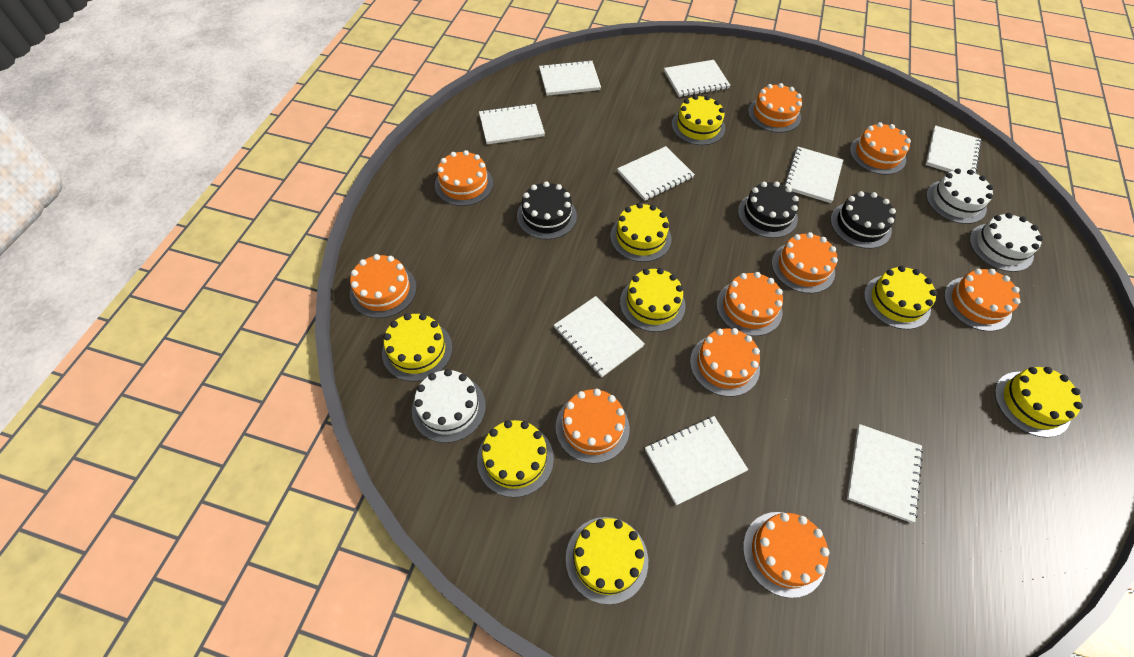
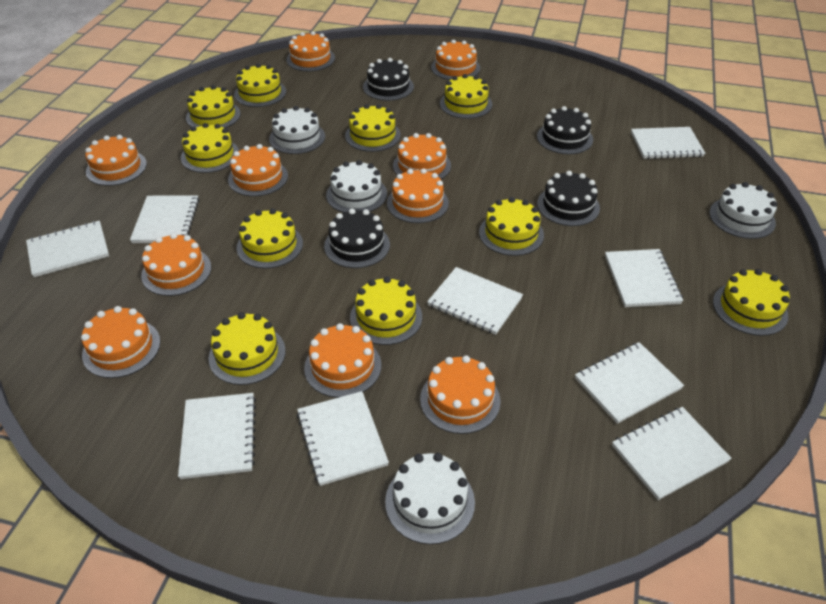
black cake: [517,181,577,240] [738,181,799,238] [831,191,896,249] = 3 -> [324,209,390,268] [363,58,414,101] [537,106,593,154] [537,171,600,226] = 4
white cake: [412,369,486,443] [926,169,993,224] [969,213,1043,272] = 3 -> [269,106,325,154] [326,160,387,213] [385,453,475,544] [709,182,777,239] = 4
yellow cake: [382,313,452,381] [477,420,554,498] [566,517,648,605] [610,203,671,262] [620,268,686,332] [672,95,725,145] [864,266,937,329] [995,367,1083,438] = 8 -> [181,123,239,173] [186,85,241,128] [208,312,286,385] [234,64,286,107] [237,209,303,268] [345,104,401,152] [350,277,422,345] [440,74,492,119] [479,197,544,256] [713,269,790,336] = 10

